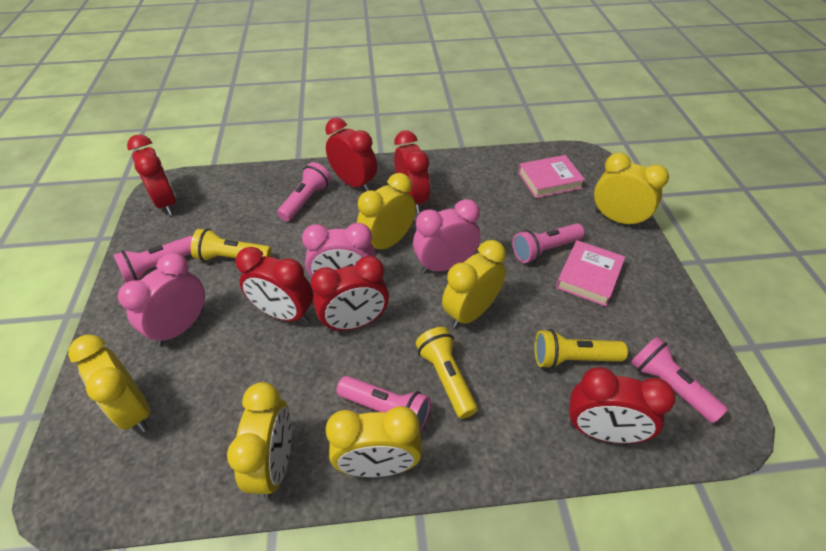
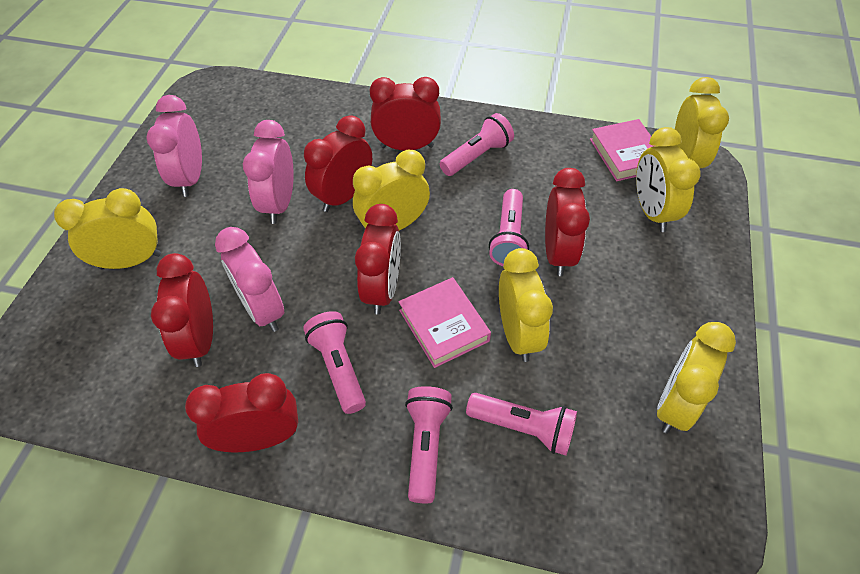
yellow flashlight: [191,229,272,261] [416,327,478,419] [534,329,628,369] = 3 -> none = 0

